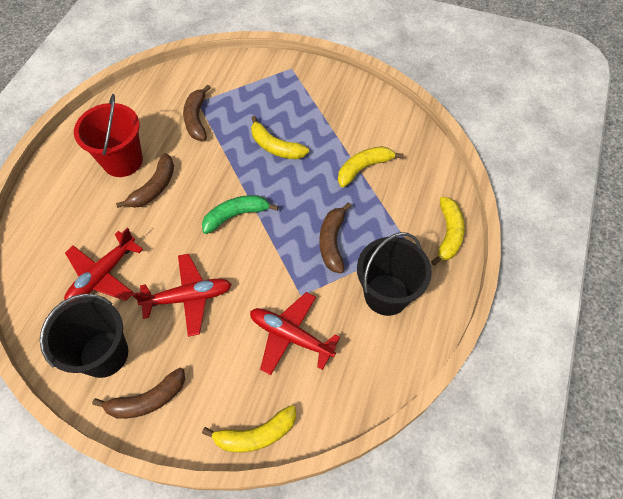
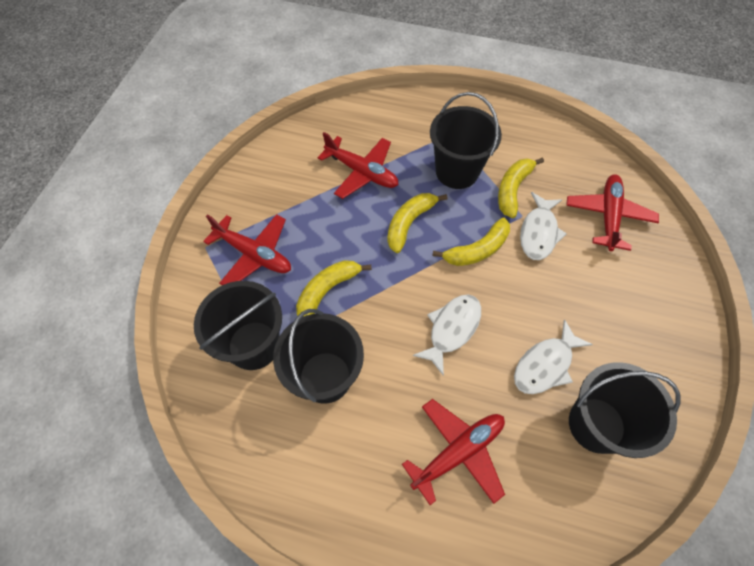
black bucket: [40,294,128,378] [357,232,432,316] = 2 -> [194,281,282,370] [273,309,364,404] [430,92,502,189] [569,362,681,458] = 4
brown banana: [92,368,185,419] [116,153,174,208] [183,85,211,141] [320,202,351,273] = 4 -> none = 0
green banana: [202,195,278,234] = 1 -> none = 0
red bucket: [74,94,143,177] = 1 -> none = 0
red plane: [64,228,143,304] [132,254,232,337] [250,292,340,375] = 3 -> [203,214,291,285] [318,132,399,199] [402,399,505,505] [566,174,659,251] = 4
white fish: none = 0 -> [412,294,481,376] [514,319,593,394] [520,192,567,260] = 3

